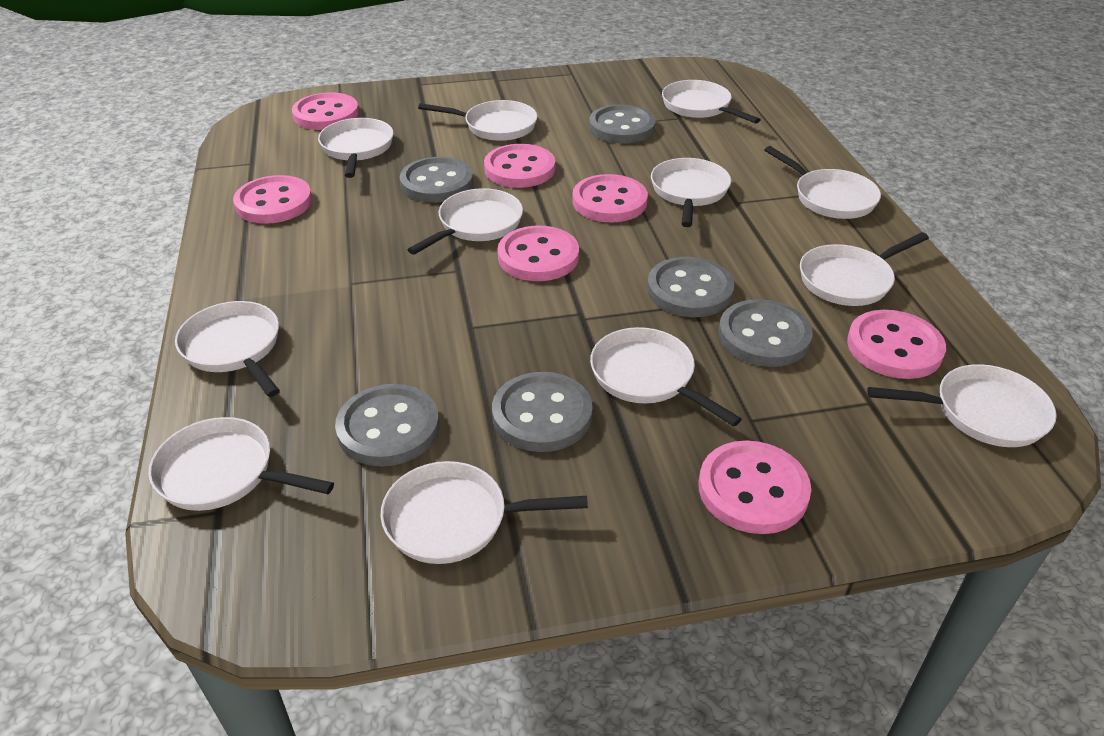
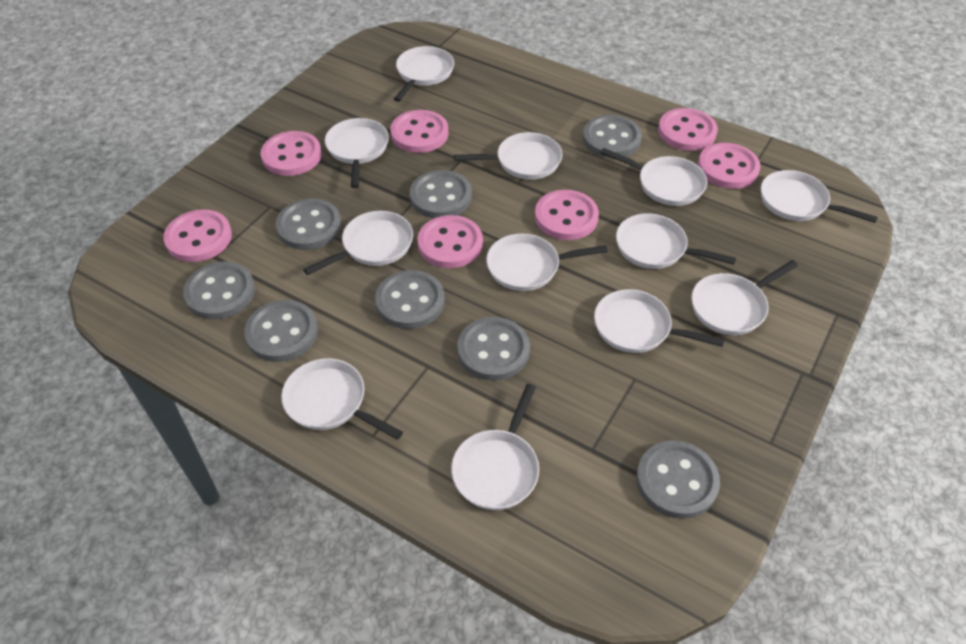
grey button: [335,384,439,466] [400,157,473,203] [492,372,593,452] [589,104,656,144] [647,257,734,317] [719,299,813,367] = 6 -> [183,262,255,320] [244,300,318,362] [276,198,341,250] [375,270,445,329] [410,170,472,218] [457,317,530,381] [583,115,642,158] [636,441,720,519] = 8

